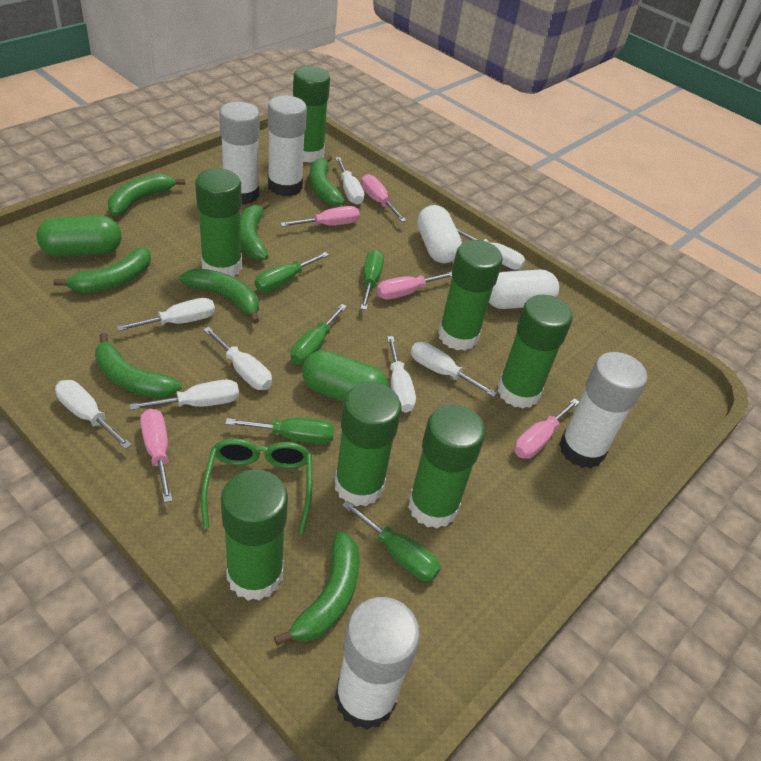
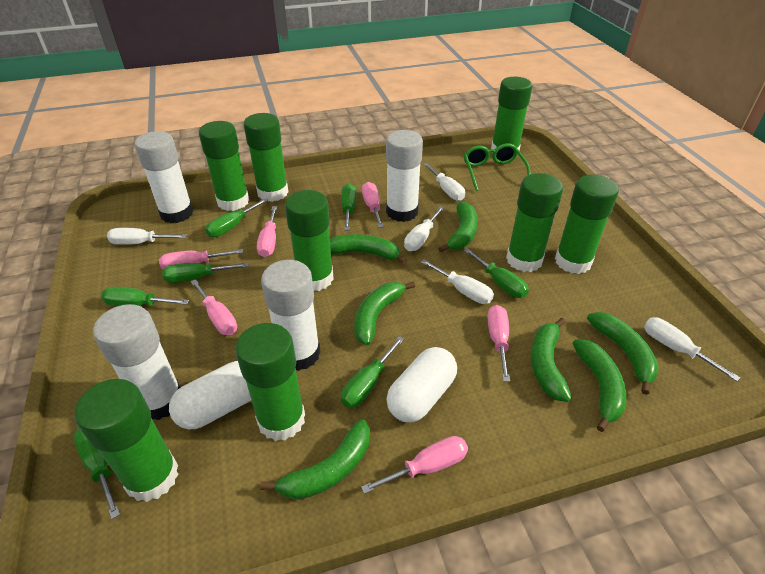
green capsule: [37,216,122,257] [302,350,389,402] = 2 -> none = 0
green glue stick: [195,168,242,277] [221,469,288,601] [293,66,330,163] [334,382,402,506] [408,405,486,529] [438,240,503,351] [497,295,573,409] = 7 -> [75,379,179,502] [199,121,249,211] [235,323,305,441] [244,113,289,202] [285,190,334,291] [491,77,532,155] [506,173,563,272] [555,175,619,274] = 8
green screwdriver: [225,418,334,444] [255,252,329,292] [291,304,347,364] [342,500,441,581] [361,250,384,310] = 5 -> [74,428,120,519] [101,287,189,306] [162,263,248,283] [205,198,268,237] [341,184,356,230] [341,336,404,408] [464,248,529,298] = 7
pink screwdriver: [140,409,172,503] [280,206,360,227] [361,174,407,222] [376,272,452,300] [514,398,579,459] = 5 -> [159,249,243,269] [190,279,237,335] [257,206,277,257] [361,436,468,494] [362,182,384,228] [488,305,510,382] = 6
white screwdriver: [55,380,132,449] [116,298,215,331] [129,380,239,410] [203,327,272,390] [335,157,364,204] [387,336,416,413] [411,342,497,397] [456,228,526,270] = 8 -> [107,228,187,245] [404,206,444,251] [421,259,494,304] [423,163,465,201] [644,317,740,381] = 5

